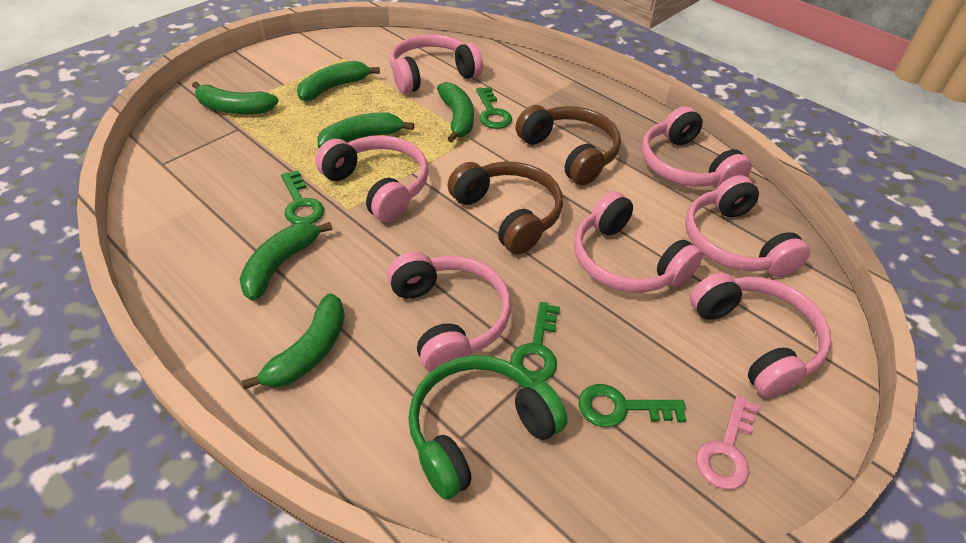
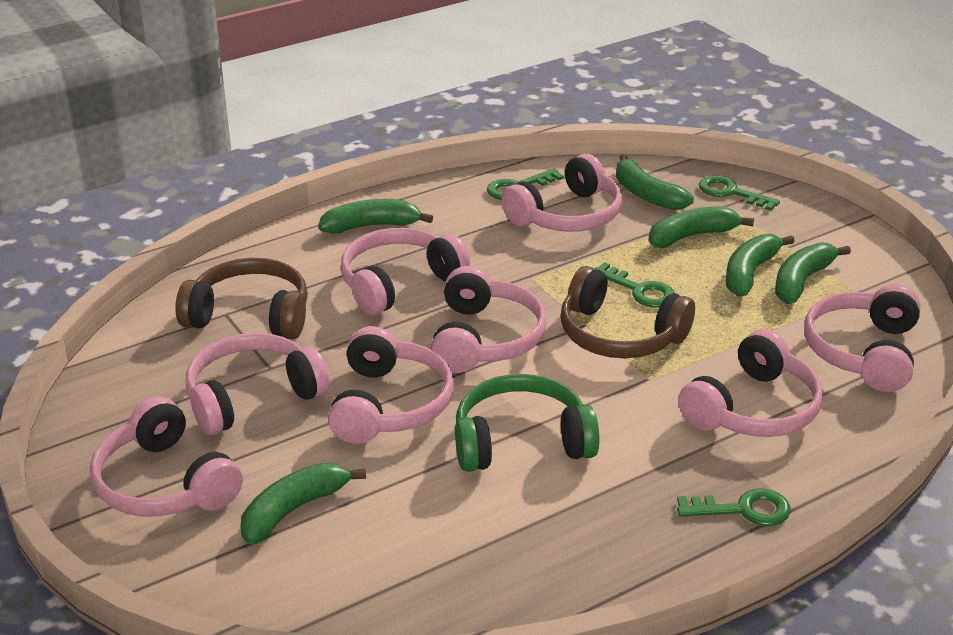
pink headphones: [315,136,429,222] [387,252,511,372] [390,34,483,94] [574,191,703,293] [641,106,752,187] [685,175,810,277] [690,273,831,398] = 7 -> [90,396,243,517] [186,333,330,435] [328,326,454,444] [341,228,470,315] [431,266,547,373] [501,154,622,232] [678,329,823,437] [804,284,921,392] = 8
pink key: [696,395,760,489] = 1 -> none = 0

